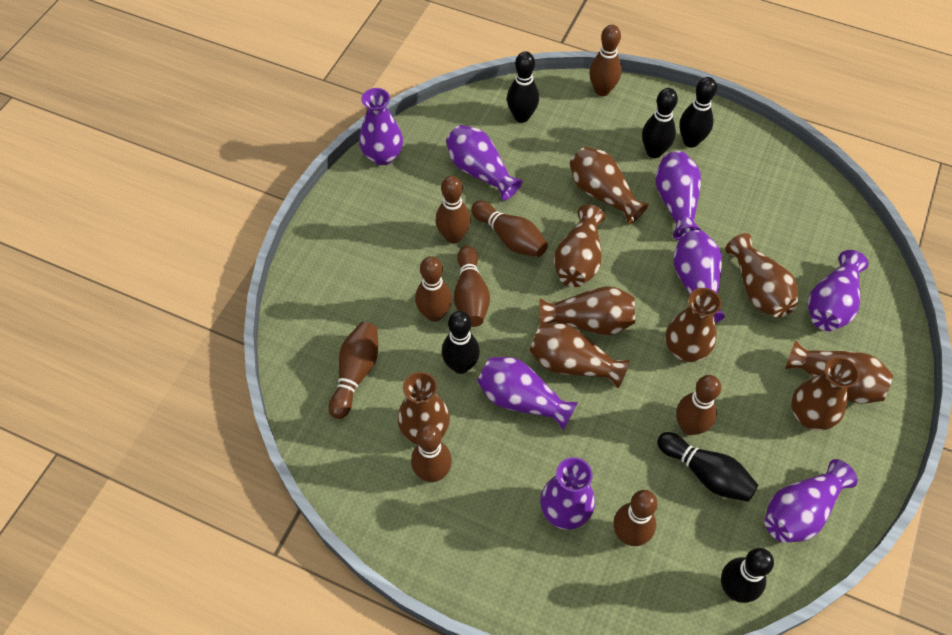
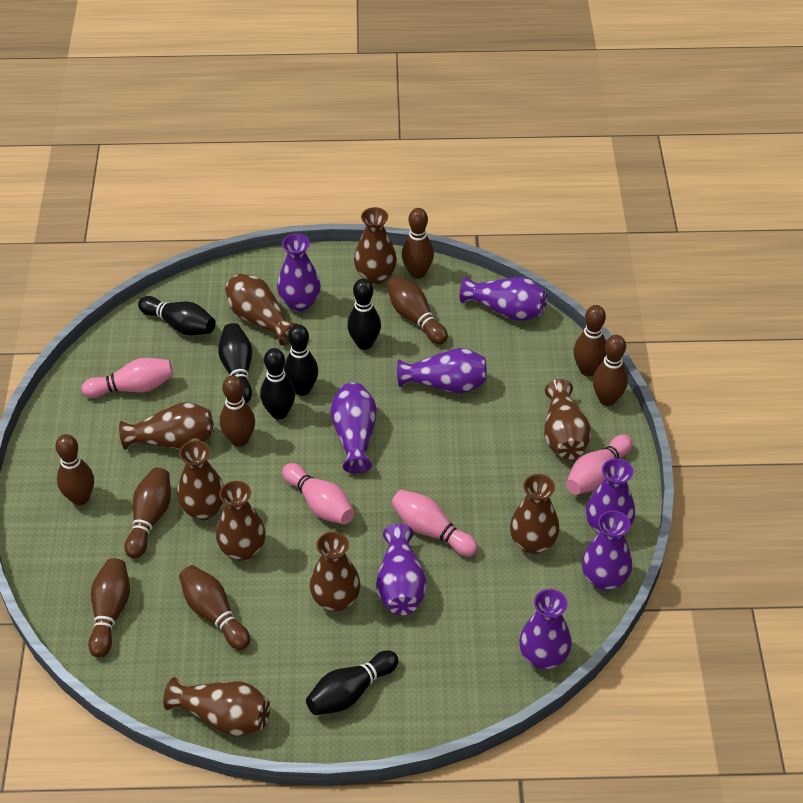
pink bowling pin: none = 0 -> [82,358,173,398] [282,463,354,524] [391,490,478,557] [566,434,633,495] = 4

